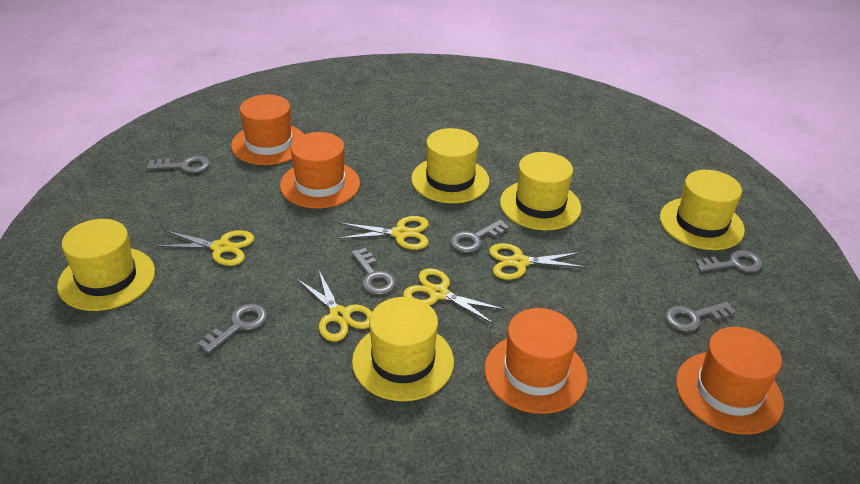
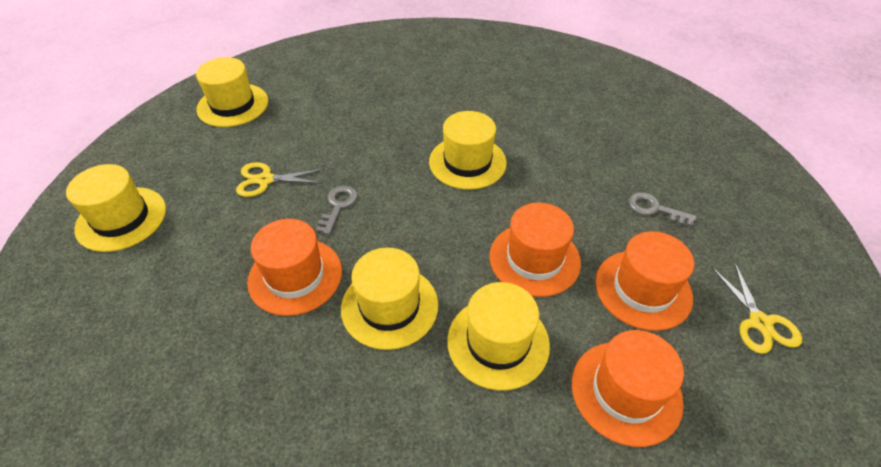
grey key: [147,156,210,173] [198,304,267,354] [351,248,396,295] [450,220,509,253] [665,302,736,332] [695,250,763,272] = 6 -> [316,186,358,235] [629,192,697,227] = 2
yellow scissors: [155,230,254,266] [296,269,372,342] [337,216,429,250] [403,268,505,324] [489,243,586,280] = 5 -> [236,162,325,197] [711,262,802,354] = 2

